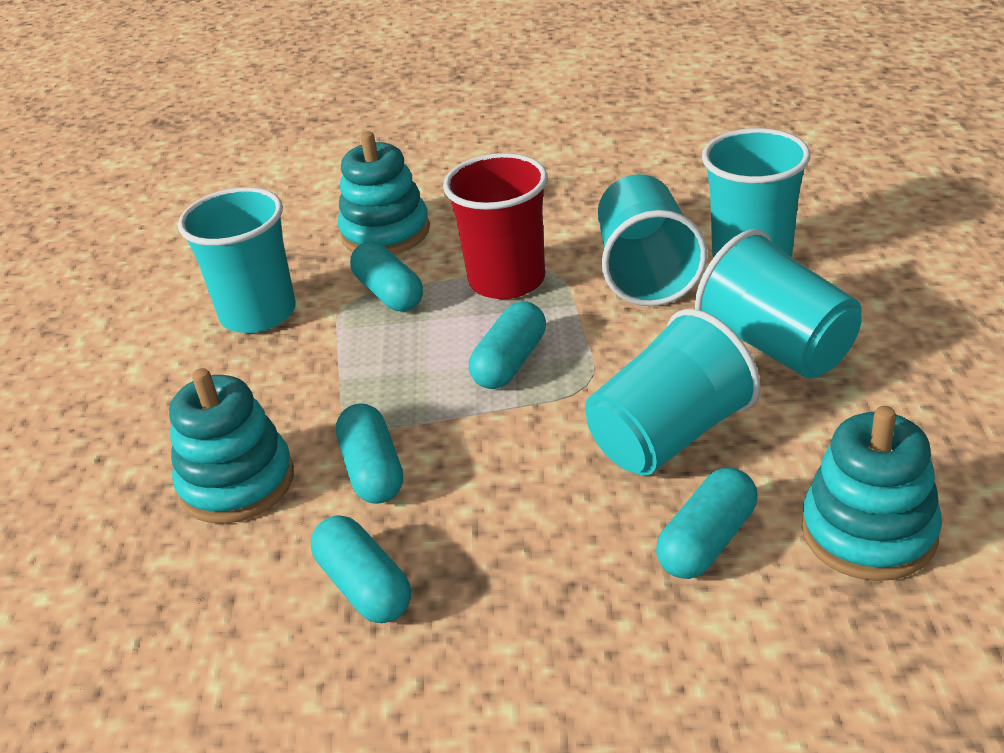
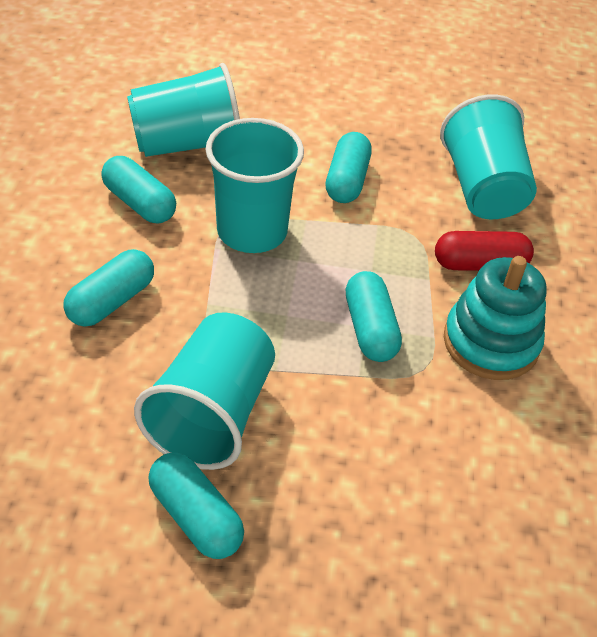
red capsule: none = 0 -> [435,231,534,271] = 1
red cup: [443,153,548,299] = 1 -> none = 0
turquoise cup: [178,187,296,333] [585,309,760,476] [598,174,707,306] [695,229,861,379] [702,128,811,258] = 5 -> [127,63,240,157] [134,312,275,470] [205,118,304,253] [440,95,537,219] = 4
turquoise stacking toy: [169,368,294,524] [338,131,430,254] [802,406,942,581] = 3 -> [444,256,547,380] = 1

